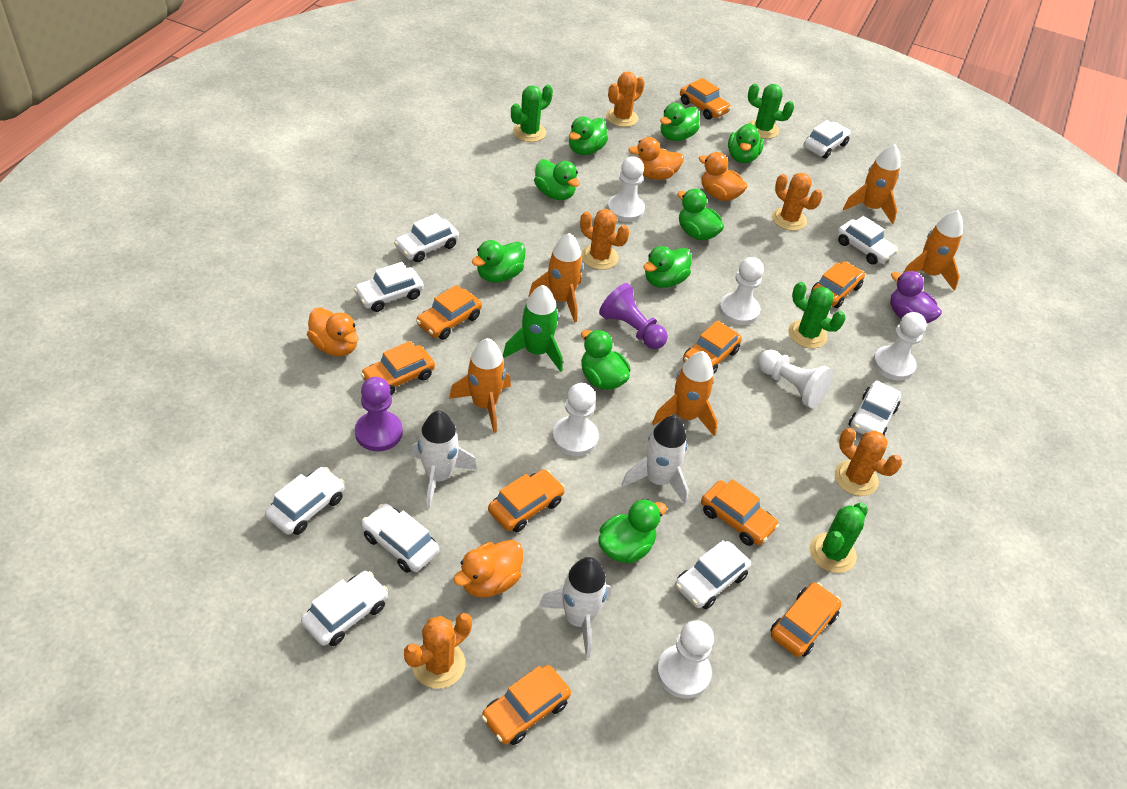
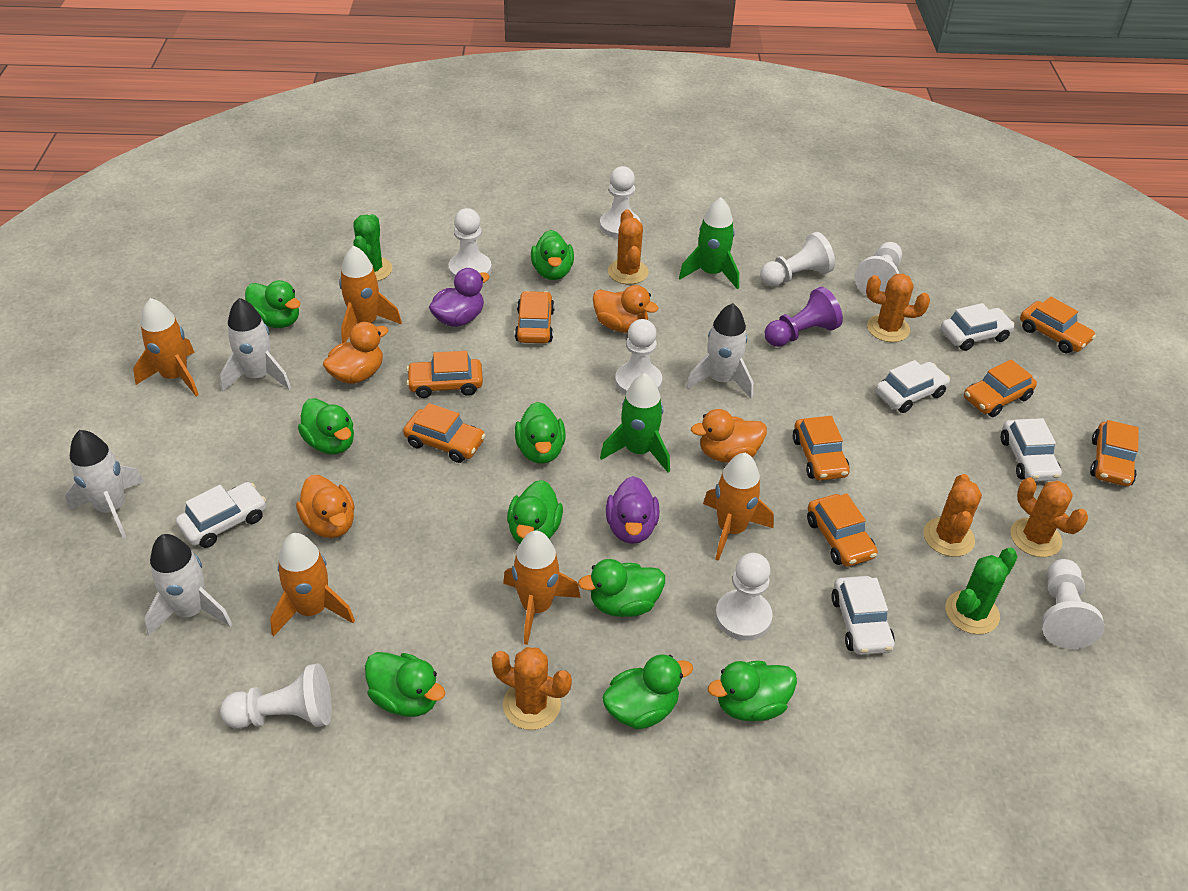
green cactus: [511,85,553,142] [748,83,794,139] [788,282,846,348] [810,502,868,573] = 4 -> [353,214,392,281] [945,547,1018,634] = 2
green rocket: [503,285,563,372] = 1 -> [600,373,670,473] [679,197,739,289] = 2
orange car: [361,341,435,395] [416,285,482,340] [482,665,571,745] [488,469,565,533] [680,78,731,120] [683,320,742,375] [701,479,779,546] [770,582,842,657] [811,261,865,308] = 9 -> [403,403,486,463] [407,351,483,398] [515,291,555,343] [793,416,850,481] [807,494,878,567] [964,359,1037,417] [1020,297,1096,353] [1090,420,1139,486] = 8
purple duck: [890,271,942,323] = 1 -> [429,268,490,327] [606,476,660,544] = 2
purple pawn: [355,377,403,451] [599,283,668,349] = 2 -> [765,287,843,347] = 1
white car: [265,467,345,535] [301,571,388,646] [354,262,424,312] [362,504,439,573] [394,213,459,262] [675,540,751,609] [803,120,851,159] [837,216,898,265] [849,380,901,436] = 9 -> [176,482,267,548] [831,576,895,655] [875,360,950,413] [941,303,1015,351] [1001,418,1062,482] = 5
white pawn: [552,383,599,456] [607,156,645,222] [657,620,714,699] [719,257,764,325] [758,349,833,408] [873,312,927,381] = 6 -> [220,663,332,729] [449,208,492,279] [600,166,640,238] [615,319,662,395] [715,553,773,641] [760,232,835,287] [855,242,902,296] [1042,559,1105,649] = 8
white rocket: [411,411,477,508] [538,557,611,658] [621,416,689,505] = 3 -> [65,430,144,538] [144,534,232,636] [220,298,291,392] [686,303,753,399] = 4

